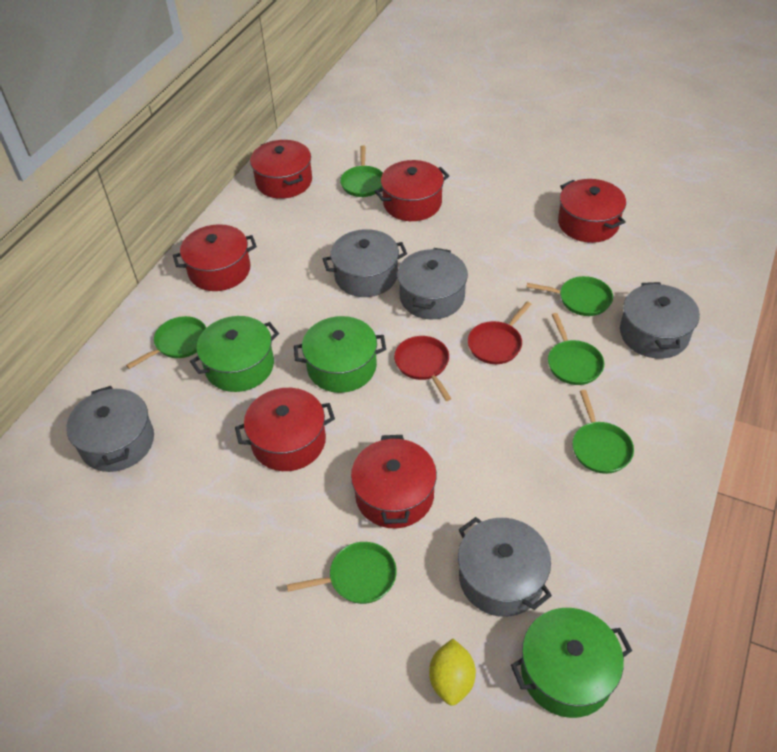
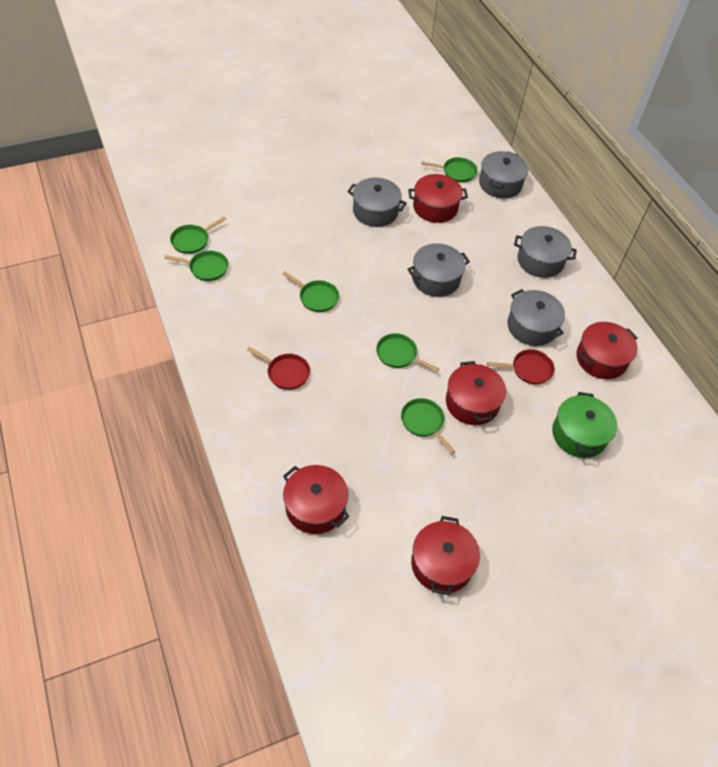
green pot: [190,316,279,392] [294,316,386,393] [511,608,632,718] = 3 -> [552,392,617,458] = 1
red pot: [173,224,257,291] [235,388,335,471] [250,140,312,199] [351,435,437,528] [375,160,449,221] [558,179,626,243] = 6 -> [283,465,349,534] [408,174,468,223] [411,516,480,595] [446,361,506,425] [576,322,638,379] = 5
yellow lemon: [429,639,476,706] = 1 -> none = 0

